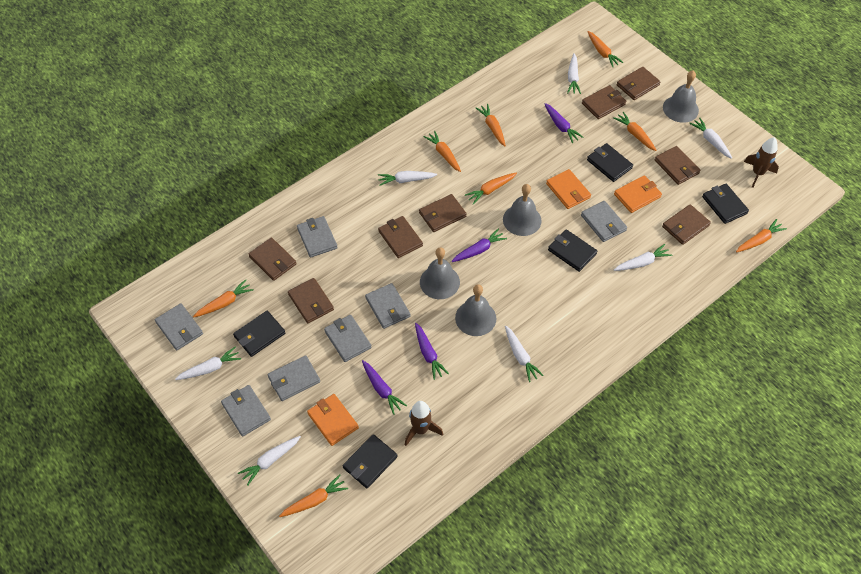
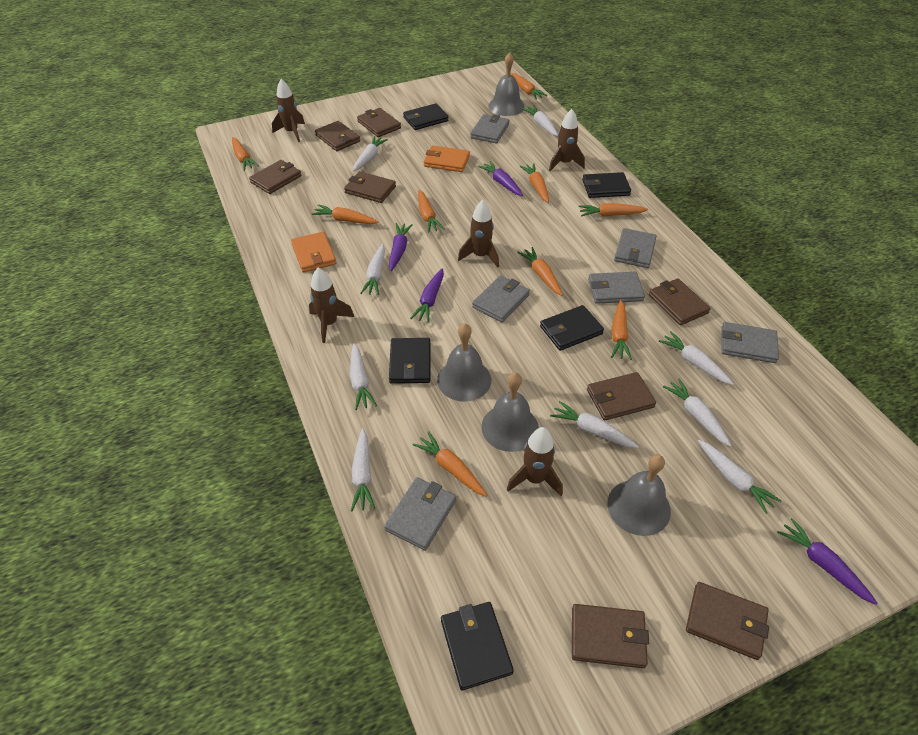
brown rocket: [405,401,443,446] [744,137,779,188] = 2 -> [272,79,305,142] [309,268,354,343] [458,200,499,267] [507,427,563,496] [549,109,585,171] = 5
grey wallet: [155,303,203,350] [221,385,271,436] [268,355,320,401] [297,216,338,258] [324,315,372,362] [365,283,411,329] [581,201,627,242] = 7 -> [384,477,456,551] [470,114,510,143] [472,275,530,323] [588,272,645,304] [614,228,657,268] [722,322,779,363] = 6
orange carrot: [193,279,253,317] [279,475,348,517] [423,131,461,172] [465,172,517,205] [476,104,506,146] [587,31,624,67] [613,112,657,151] [736,219,787,252] = 8 -> [232,137,259,171] [312,204,379,224] [413,431,487,497] [418,190,444,233] [511,73,547,100] [517,247,563,296] [520,163,549,203] [579,203,648,217] [611,300,632,360] = 9
orange wallet: [307,394,359,446] [546,169,591,209] [614,175,662,213] = 3 -> [291,232,336,273] [424,145,470,172] = 2
white carrot: [175,346,241,380] [238,436,301,485] [378,171,437,186] [505,326,544,382] [567,53,581,94] [614,244,672,271] [689,118,732,159] = 7 -> [350,343,377,410] [351,428,375,511] [353,136,388,172] [360,244,385,295] [522,105,558,136] [550,401,639,448] [659,331,734,385] [663,378,732,447] [698,440,781,514] = 9

